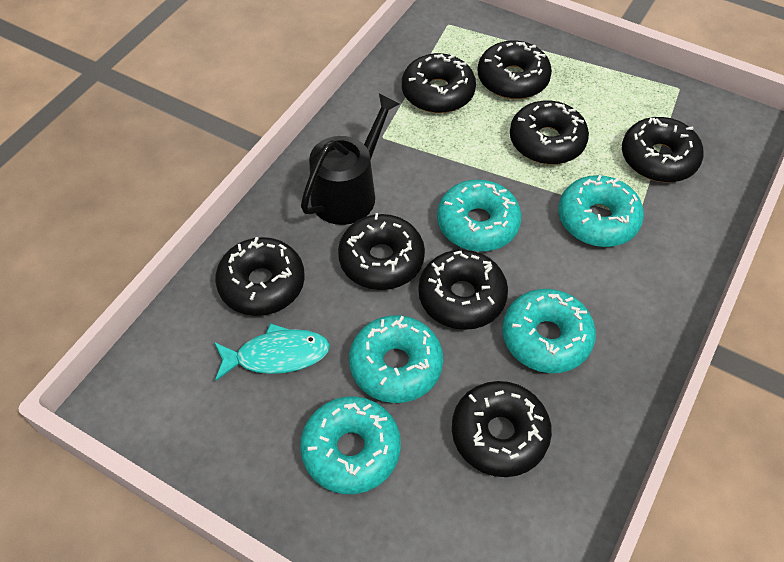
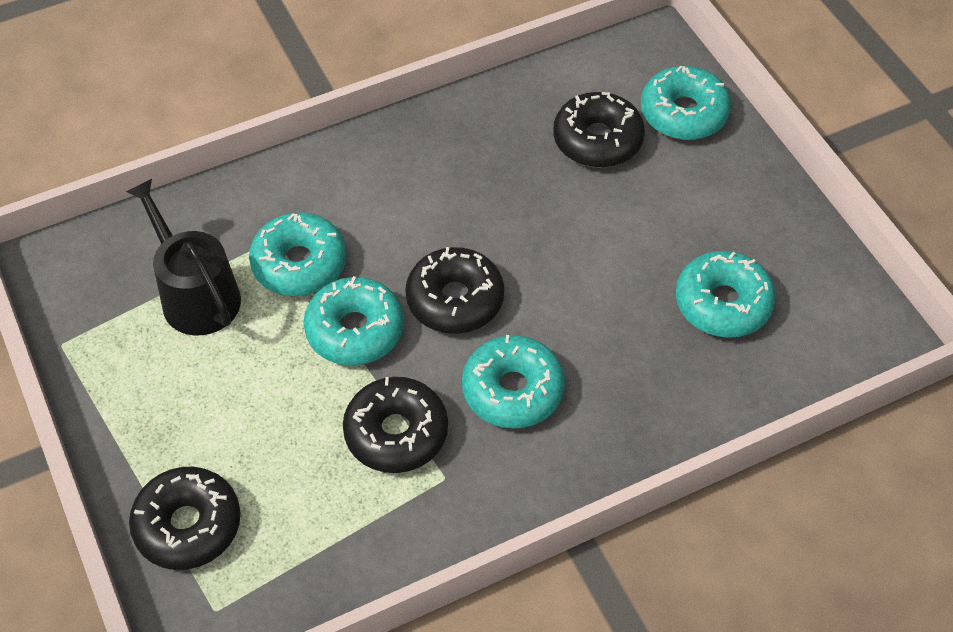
black donut: [215,237,305,316] [338,213,425,290] [402,53,476,113] [418,250,508,330] [452,381,552,477] [478,40,552,99] [510,100,589,164] [622,117,704,182] = 8 -> [129,467,240,570] [343,377,448,473] [405,247,504,334] [553,92,645,168] = 4
turquoise fish: [214,323,330,381] = 1 -> none = 0

